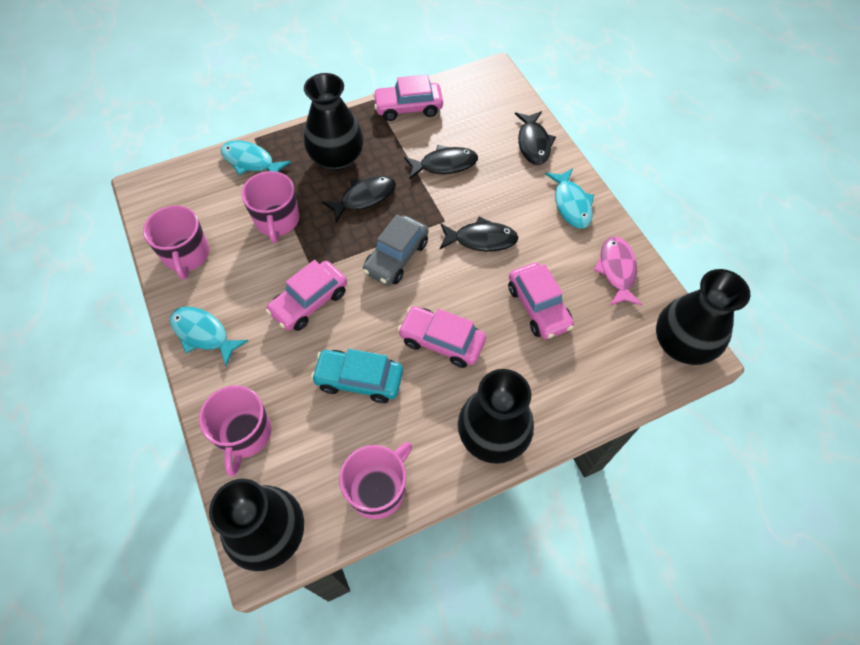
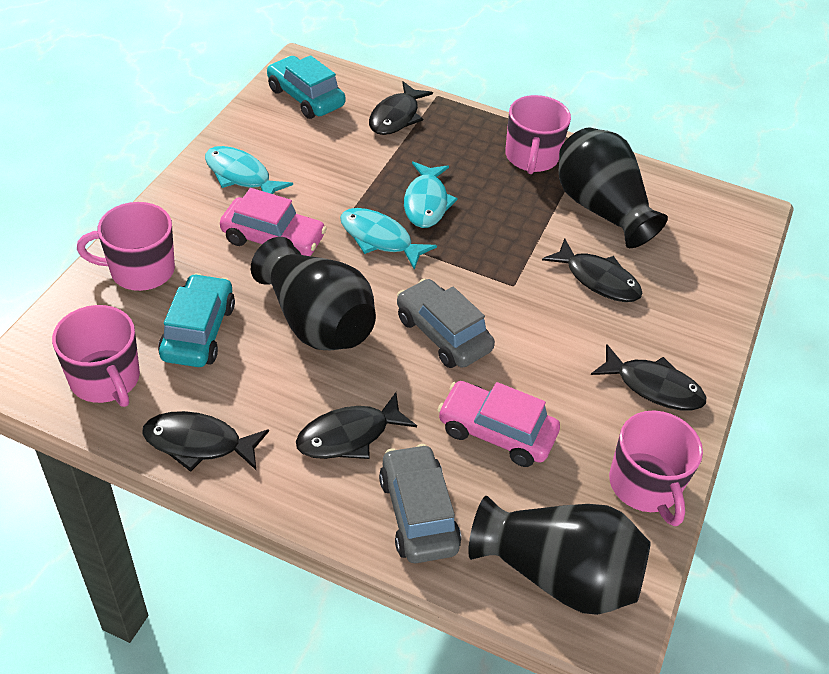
black fish: [322,176,396,223] [404,145,478,180] [440,217,519,252] [515,111,556,165] = 4 -> [142,411,269,472] [296,392,417,459] [369,81,433,135] [542,238,643,302] [591,344,706,411] = 5
black vase: [209,479,304,571] [304,73,364,171] [458,369,534,464] [656,269,750,365] = 4 -> [251,237,376,350] [468,496,651,615] [559,127,668,248] = 3
grey car: [363,215,428,285] = 1 -> [379,444,461,563] [397,278,495,368] = 2
pink car: [266,260,347,331] [373,75,443,121] [398,306,486,368] [508,263,574,339] = 4 -> [220,188,327,256] [438,381,560,467] = 2
pink fish: [594,236,643,306] = 1 -> none = 0
turquoise car: [311,349,403,403] = 1 -> [158,273,235,367] [267,55,345,119] = 2

